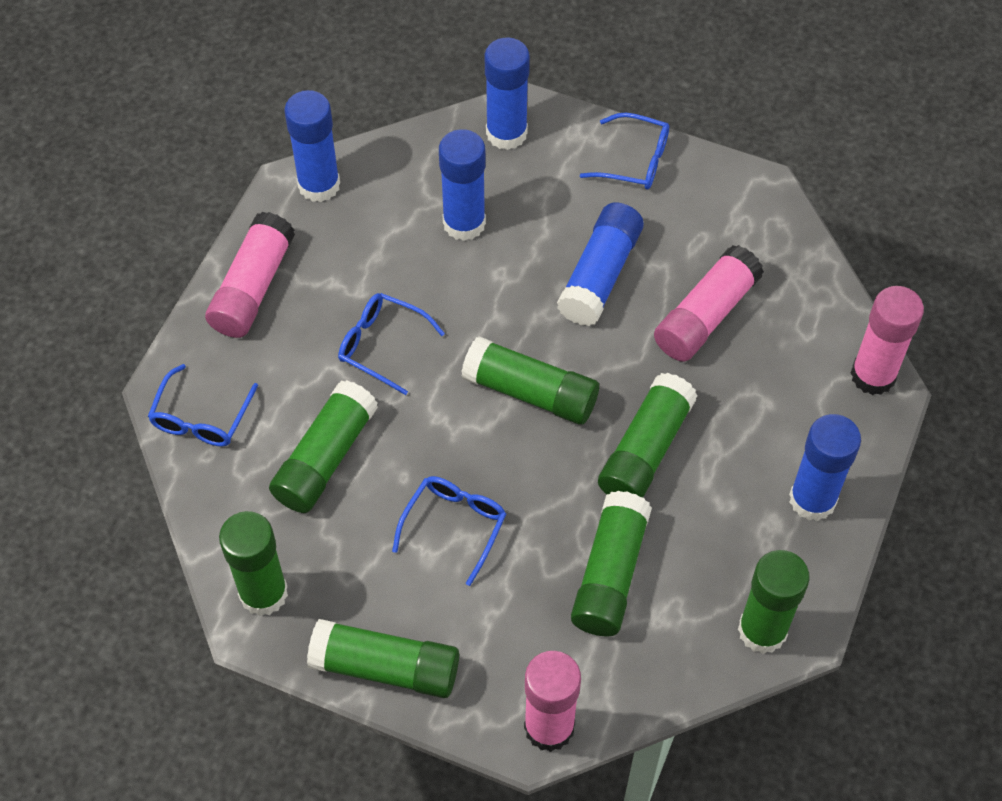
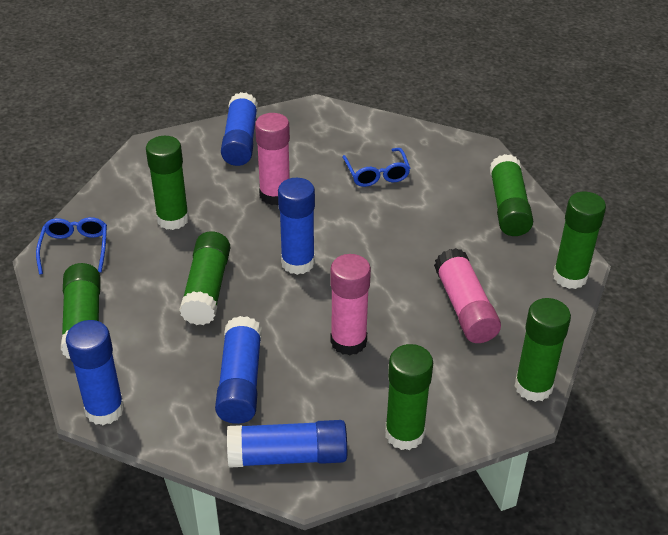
blue glasses: [148,364,258,447] [338,293,445,395] [392,476,506,586] [580,113,669,190] = 4 -> [36,217,107,274] [342,148,410,187] = 2
pink glue stick: [205,212,295,338] [524,651,581,752] [654,245,764,362] [851,286,924,395] = 4 -> [255,113,290,205] [330,254,371,356] [434,248,501,343] = 3

